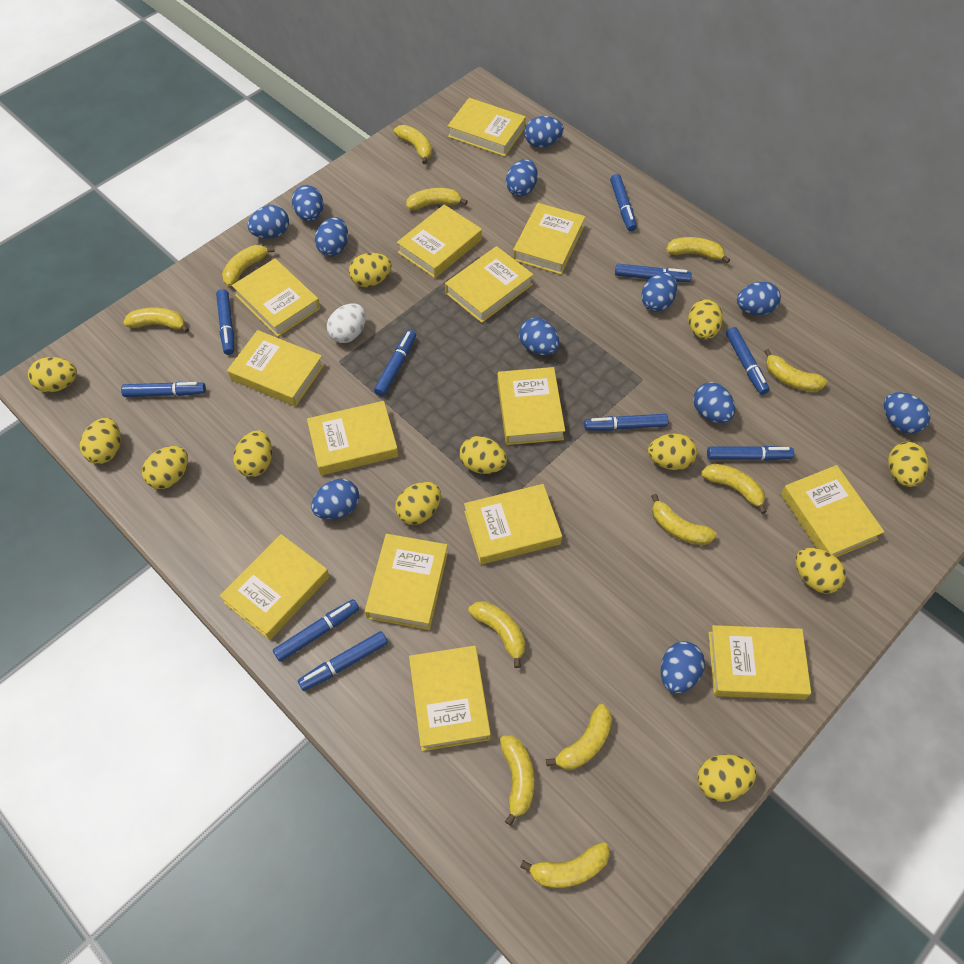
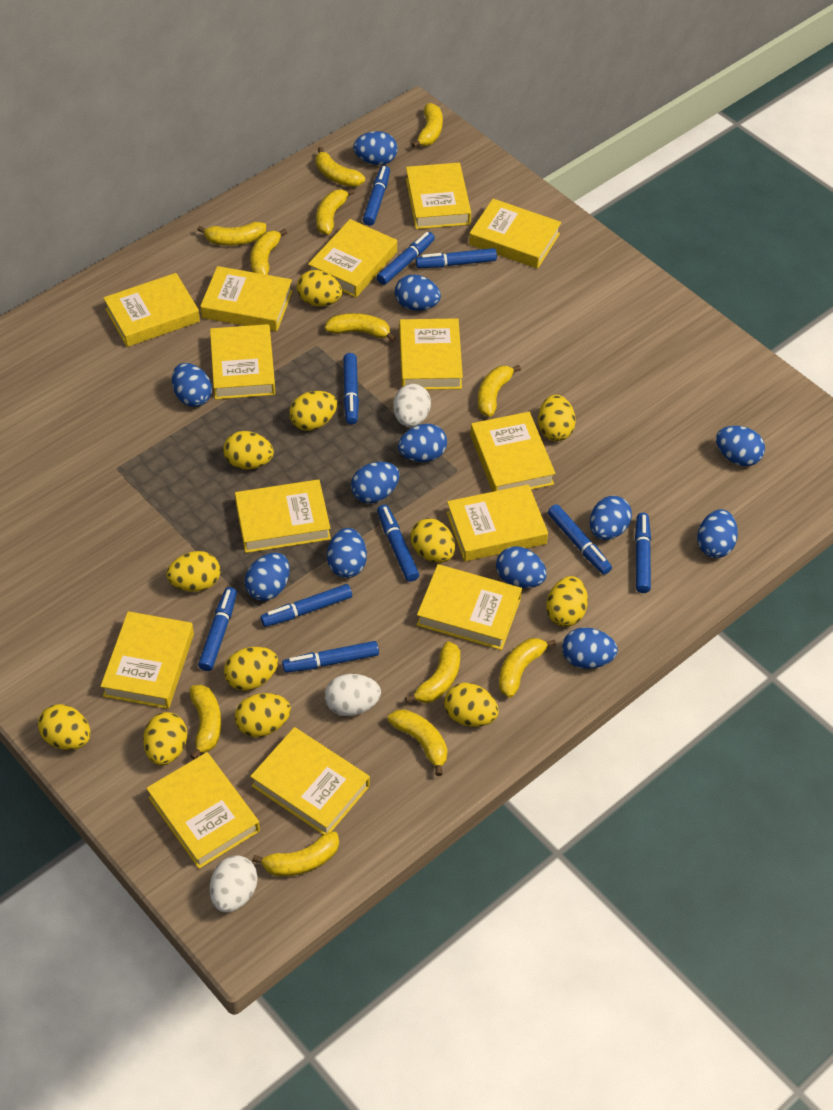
white egg: [327,303,366,343] = 1 -> [210,855,258,913] [325,674,381,716] [393,384,431,427] = 3

